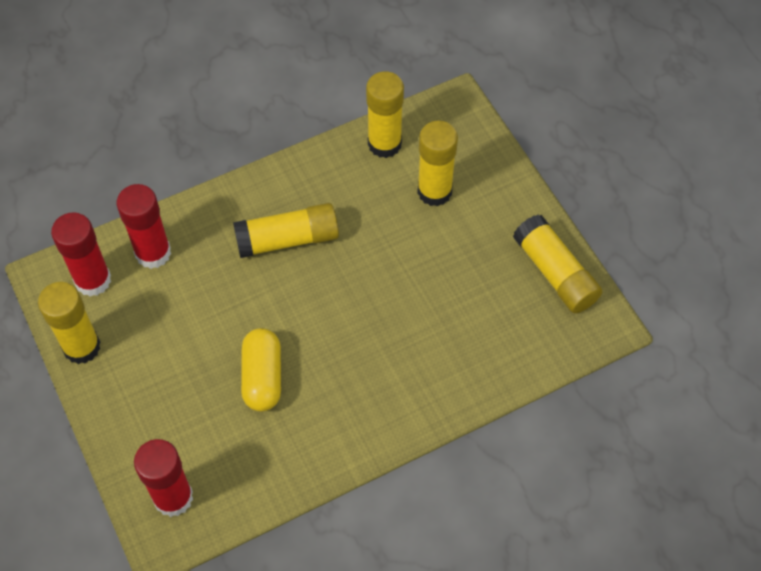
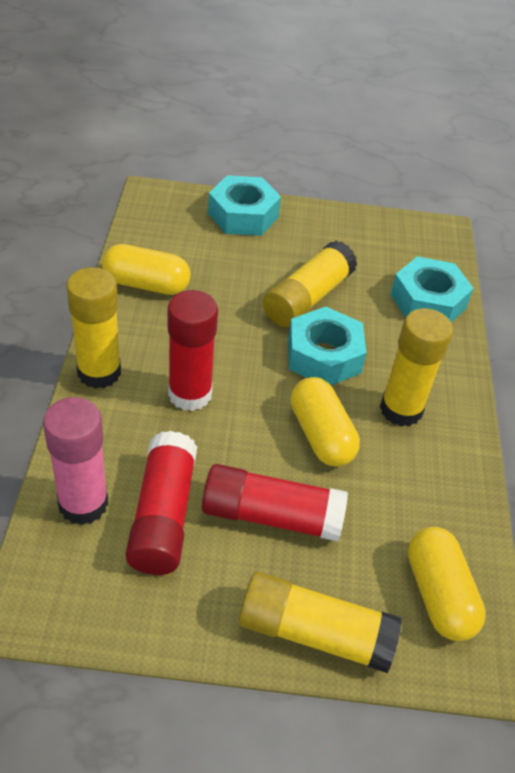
pink glue stick: none = 0 -> [43,397,109,525] = 1
turquoise nut: none = 0 -> [208,175,281,236] [288,307,367,385] [390,256,474,323] = 3
yellow capsule: [241,328,281,412] = 1 -> [102,244,191,295] [291,377,360,467] [408,527,486,641] = 3
yellow glue stick: [38,282,101,364] [233,203,339,258] [366,71,404,158] [417,121,458,206] [513,214,602,313] = 5 -> [66,267,121,389] [239,572,402,673] [263,241,357,327] [380,308,453,427] = 4

